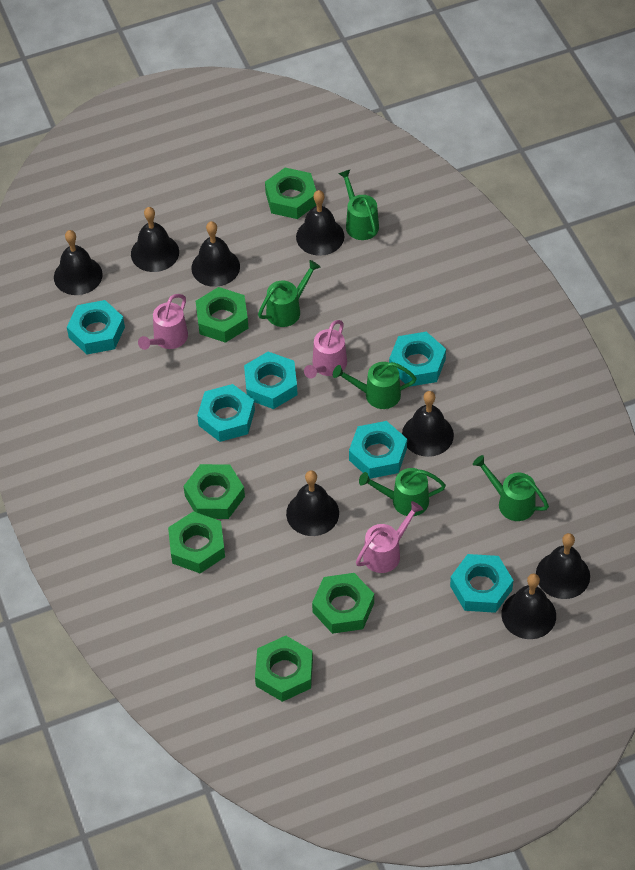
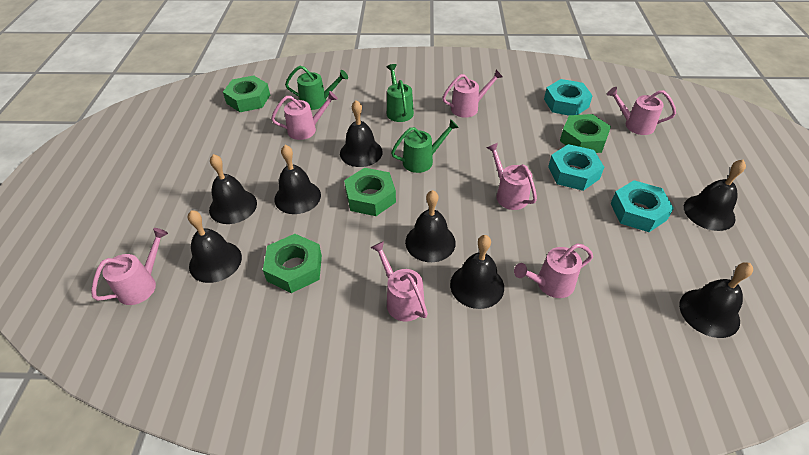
green nut: [168,511,225,573] [183,464,245,519] [196,287,249,343] [255,636,313,702] [265,167,316,219] [312,573,374,634] = 6 -> [223,76,270,112] [263,234,322,293] [344,168,396,216] [560,114,611,153] = 4
green watering can: [258,260,320,327] [333,362,416,409] [338,170,379,240] [359,468,446,516] [473,455,549,521] = 5 -> [285,66,348,110] [387,64,414,122] [391,119,459,173] = 3
pink watering can: [138,294,188,350] [304,320,347,379] [356,501,423,573] = 3 -> [91,228,168,305] [271,91,338,140] [371,241,428,322] [442,70,503,118] [487,143,537,210] [514,243,593,298] [607,87,676,135] = 7
turquoise nut: [67,300,125,354] [197,384,255,442] [244,352,297,409] [349,421,407,479] [389,332,446,387] [450,554,513,613] = 6 -> [544,79,593,115] [548,144,604,191] [611,180,674,232] = 3

